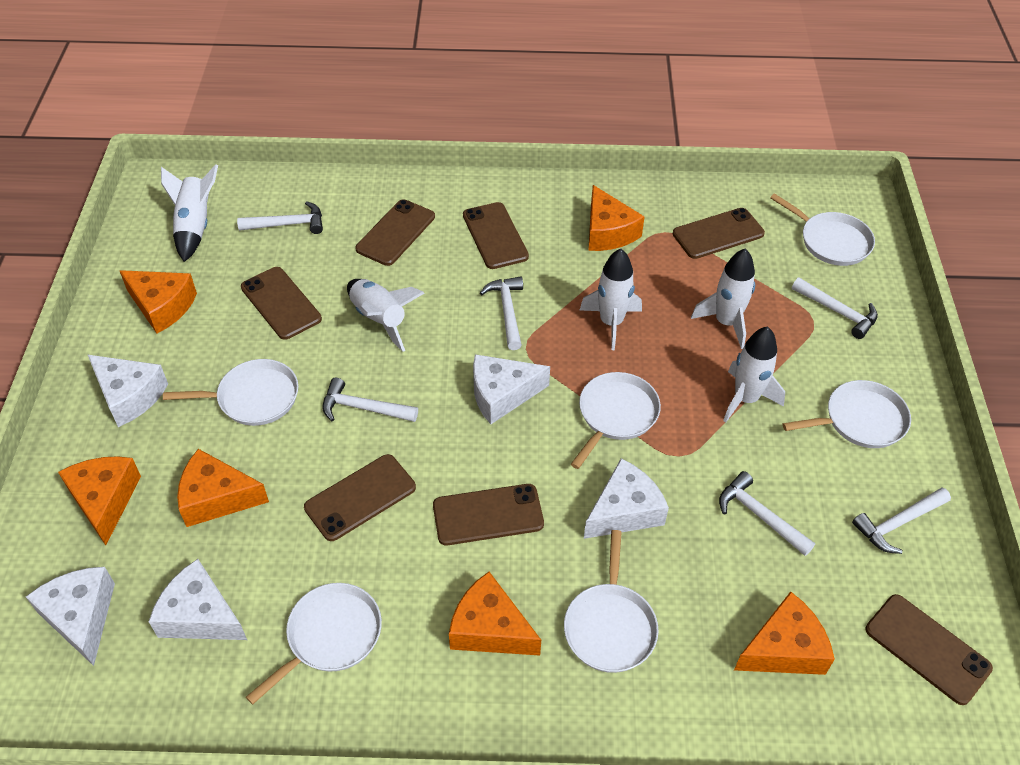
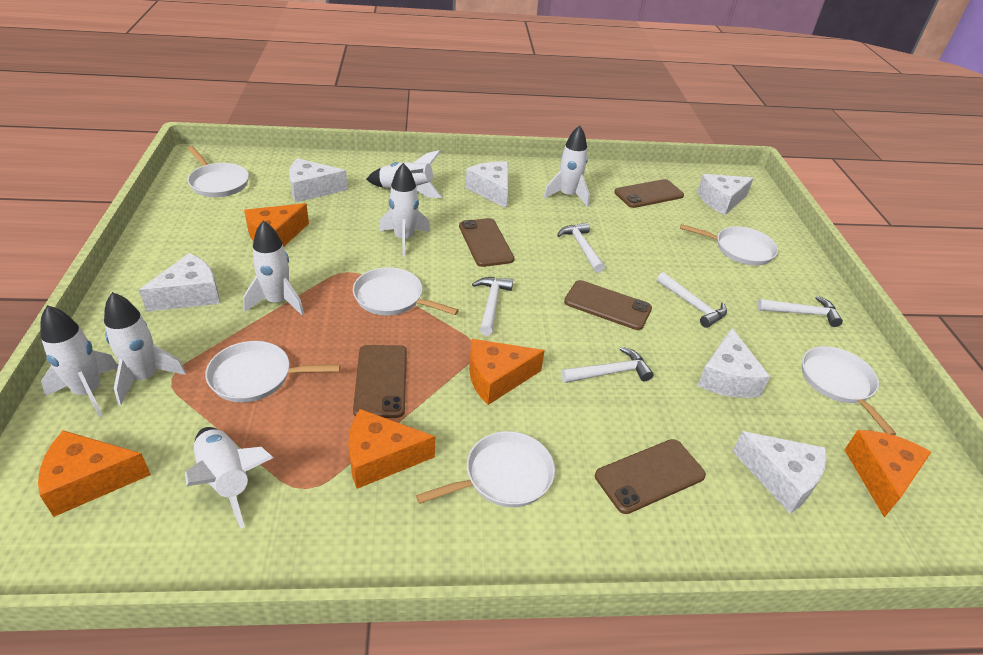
brown phone: [241,267,322,340] [304,454,416,541] [355,199,435,266] [433,484,544,545] [463,202,529,269] [673,208,765,259] [866,594,993,705] = 7 -> [353,345,407,418] [459,218,514,267] [564,280,652,330] [595,439,706,514] [614,179,684,208] = 5
orange cheese: [58,456,141,545] [119,270,197,334] [177,449,269,527] [449,572,541,656] [588,185,645,251] [734,591,835,675] = 6 -> [38,430,151,517] [244,203,309,247] [348,409,435,489] [469,339,545,405] [844,430,931,517] = 5
white cheese: [26,567,115,666] [88,355,168,427] [148,559,247,640] [473,354,550,424] [584,459,669,539] = 5 -> [139,253,220,312] [289,158,348,203] [466,161,508,208] [697,174,753,215] [697,328,770,398] [732,431,827,514] = 6
white hammer: [237,201,323,234] [322,378,418,422] [480,277,523,350] [719,471,815,556] [792,277,878,339] [852,488,951,554] = 6 -> [472,277,513,336] [557,223,605,273] [561,347,653,383] [657,272,727,328] [757,296,843,327] = 5
white rocket: [161,164,218,262] [347,279,424,352] [580,248,642,350] [691,249,755,349] [723,326,785,422] = 5 -> [40,305,118,417] [104,292,186,405] [185,427,273,528] [243,220,304,316] [366,150,442,198] [379,163,430,257] [543,125,590,207] = 7

